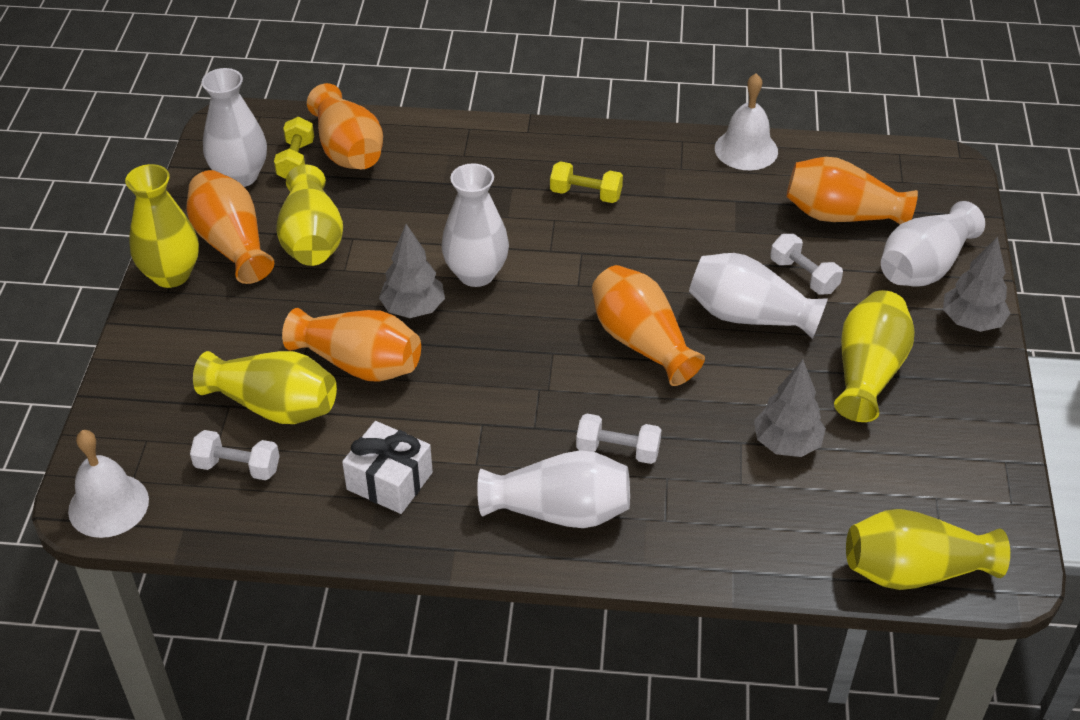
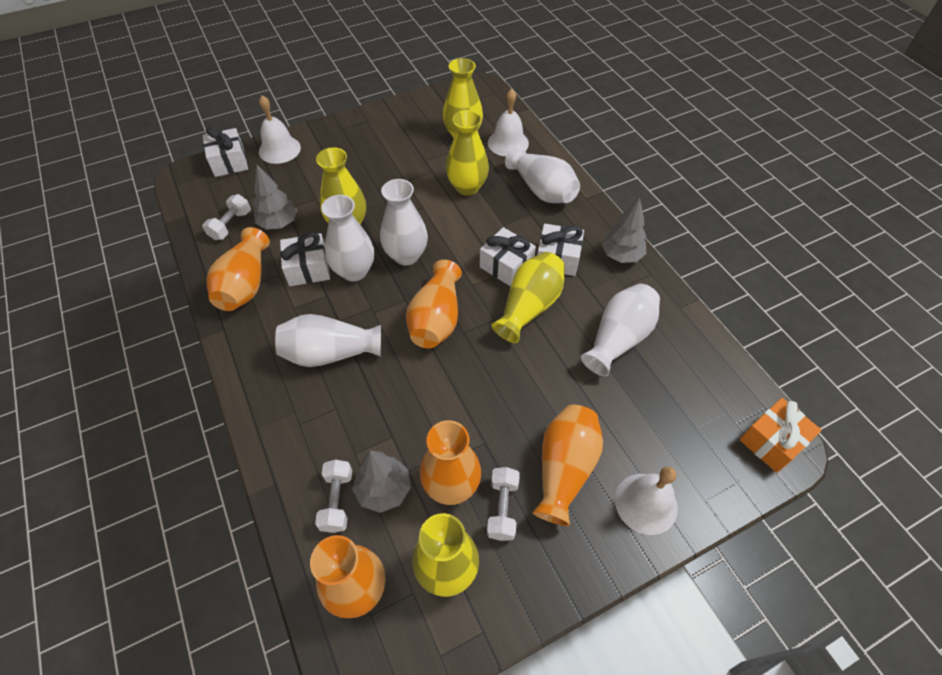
orange gift: none = 0 -> [739,398,822,473] = 1
white bell: [68,430,149,538] [715,73,778,170] = 2 -> [259,95,301,164] [488,89,529,157] [615,467,678,535] = 3
white gift: [342,421,433,514] = 1 -> [202,127,248,177] [280,232,330,286] [480,227,536,287] [537,223,584,276] = 4
yellow dumbbell: [274,117,314,179] [550,161,623,203] = 2 -> none = 0

